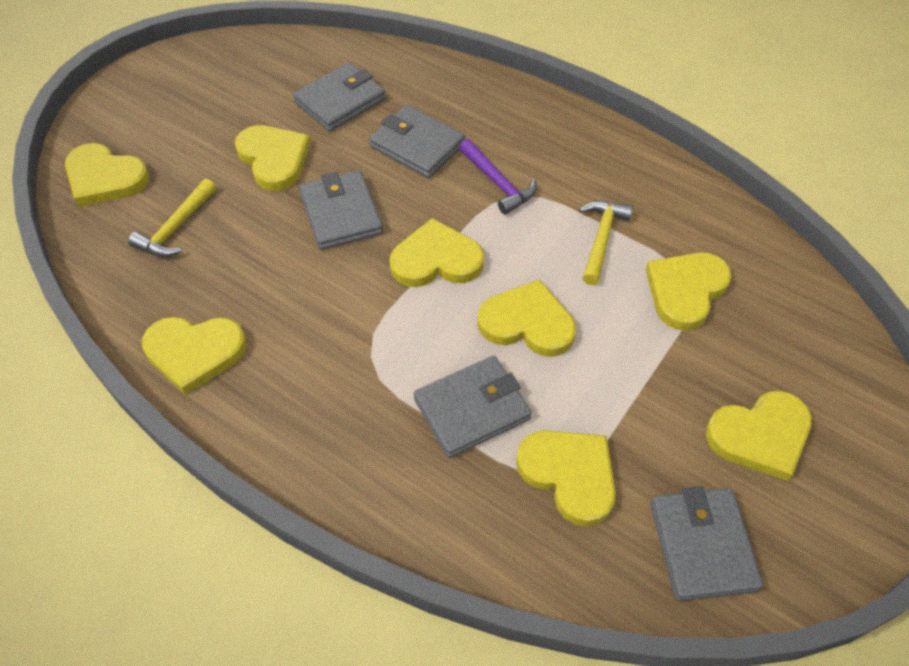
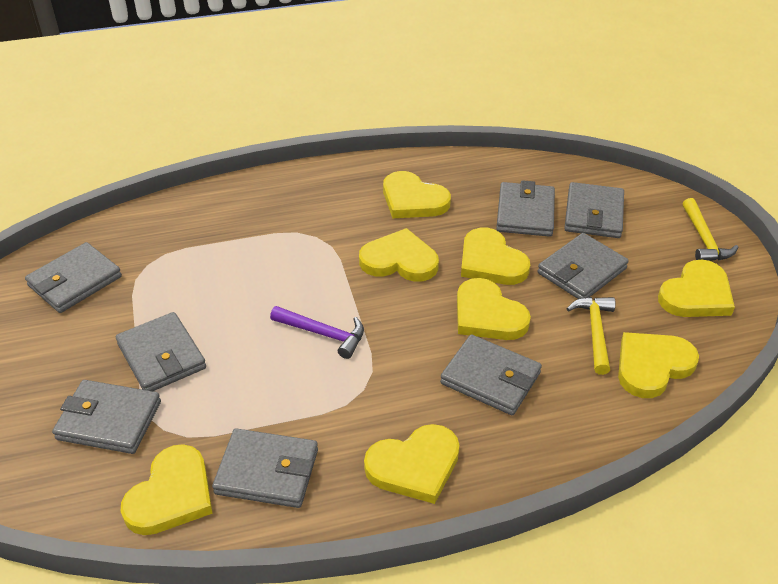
grey wallet: [293,62,386,132] [299,170,383,250] [369,105,465,178] [414,356,532,458] [650,486,763,601] = 5 -> [25,242,122,313] [52,380,161,454] [116,312,206,391] [212,429,318,508] [440,334,542,415] [496,180,555,237] [538,233,629,299] [564,182,624,238] = 8

